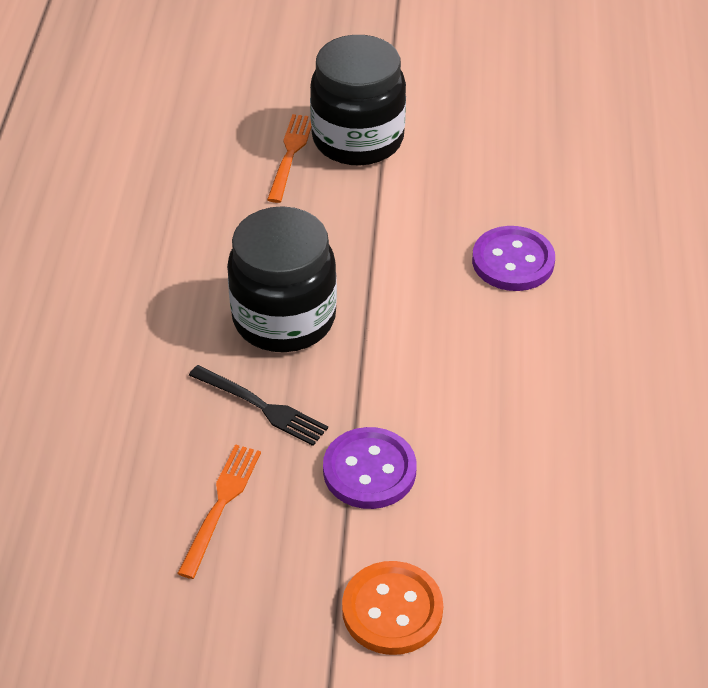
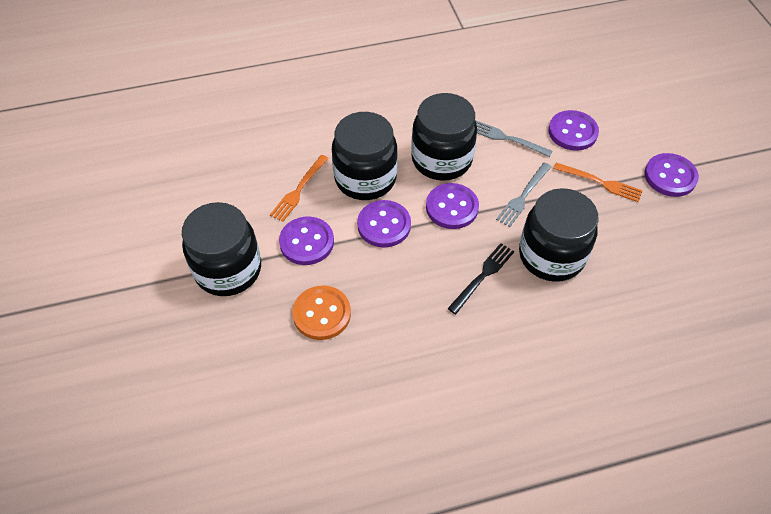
black jar: [227,206,337,352] [310,35,406,166] = 2 -> [182,202,261,296] [332,112,398,200] [411,93,477,181] [519,188,599,282] = 4
grey fork: none = 0 -> [475,120,553,157] [496,163,551,227] = 2
purple button: [323,427,416,509] [472,226,555,291] = 2 -> [279,217,334,265] [357,200,411,248] [426,183,479,229] [548,110,599,151] [644,153,699,197] = 5

